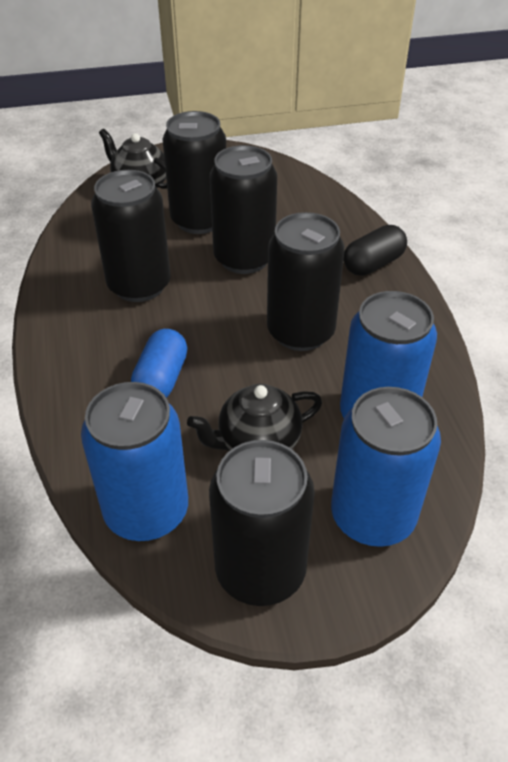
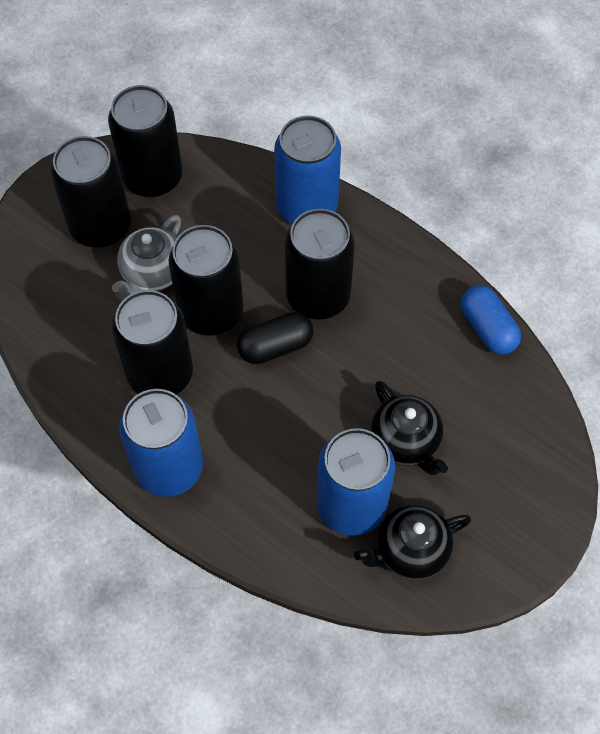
grey teapot: none = 0 -> [112,215,181,298] = 1

